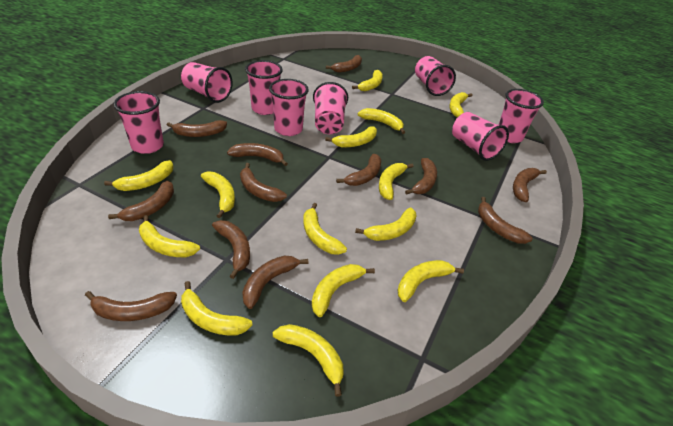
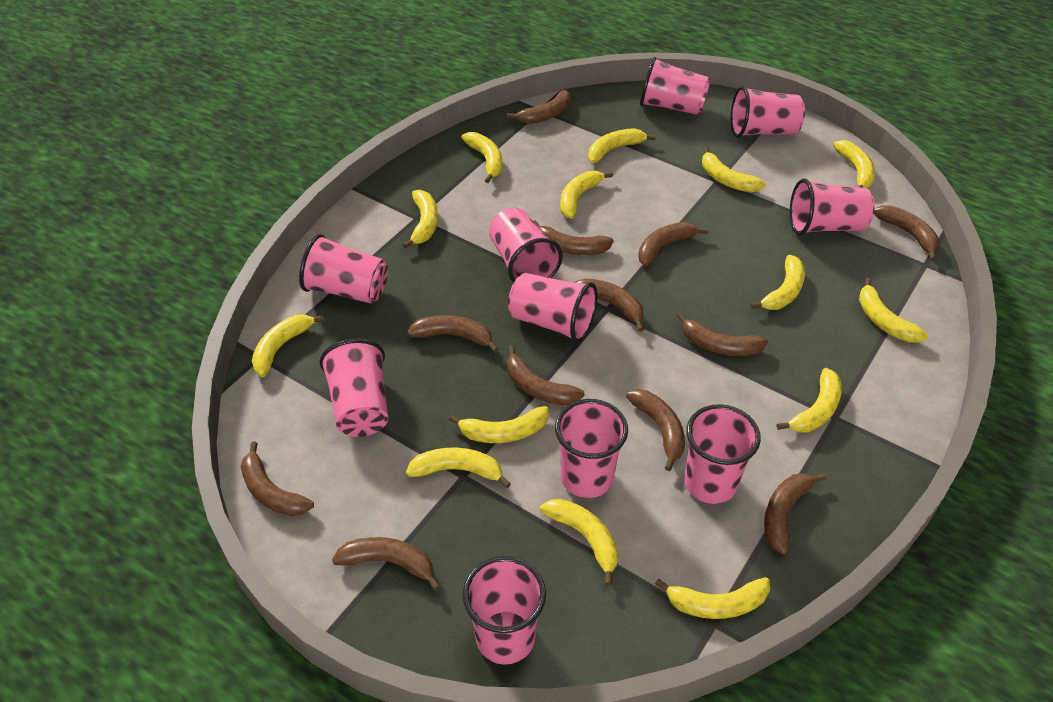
pink cup: [113,91,164,154] [181,62,232,103] [245,60,283,115] [269,79,309,136] [313,82,348,134] [415,56,456,96] [452,112,509,161] [499,89,544,143] = 8 -> [299,234,388,304] [320,339,389,437] [463,556,546,665] [489,208,562,283] [508,273,598,343] [555,399,628,498] [640,57,711,115] [684,404,761,504] [731,86,805,138] [790,179,875,235] = 10

